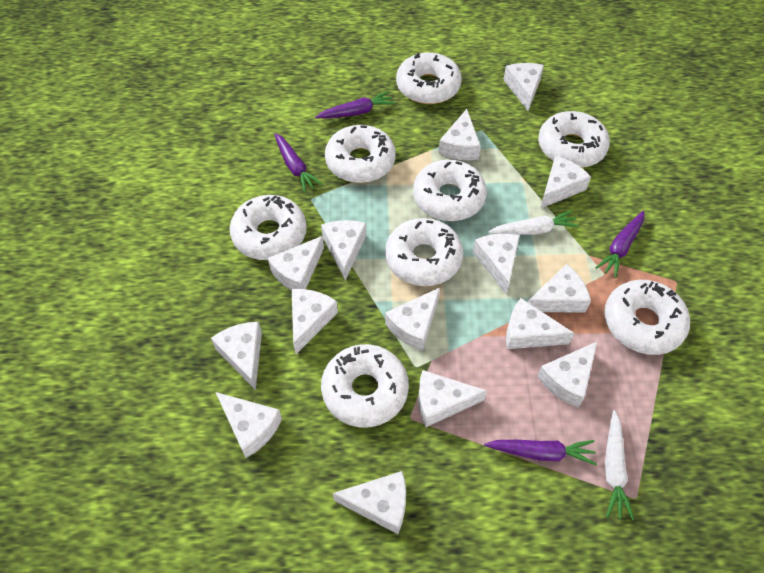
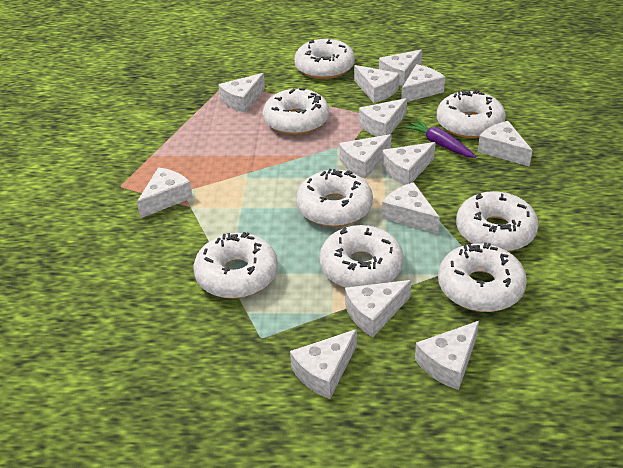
purple carrot: [275,133,323,193] [315,91,395,118] [484,440,597,465] [595,211,644,278] = 4 -> [405,119,476,158] = 1
white carrot: [488,210,579,235] [605,410,634,520] = 2 -> none = 0
white cheese: [211,322,262,390] [216,392,282,458] [268,236,324,290] [292,289,338,354] [321,220,366,281] [333,471,406,534] [385,288,440,351] [418,370,487,427] [438,109,481,160] [473,233,520,294] [503,63,544,111] [506,298,574,349] [528,264,591,312] [537,342,597,408] [540,156,591,209] = 15 -> [137,167,193,218] [218,73,265,113] [290,329,357,399] [339,134,391,179] [345,280,411,337] [354,65,399,103] [359,98,407,137] [379,49,422,86] [382,142,436,185] [382,182,440,234] [401,64,445,102] [415,321,479,390] [478,121,532,167] = 13

